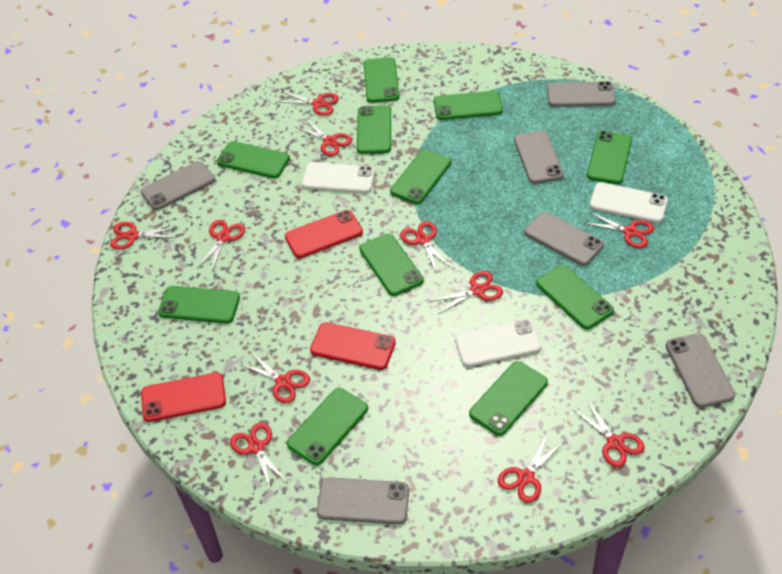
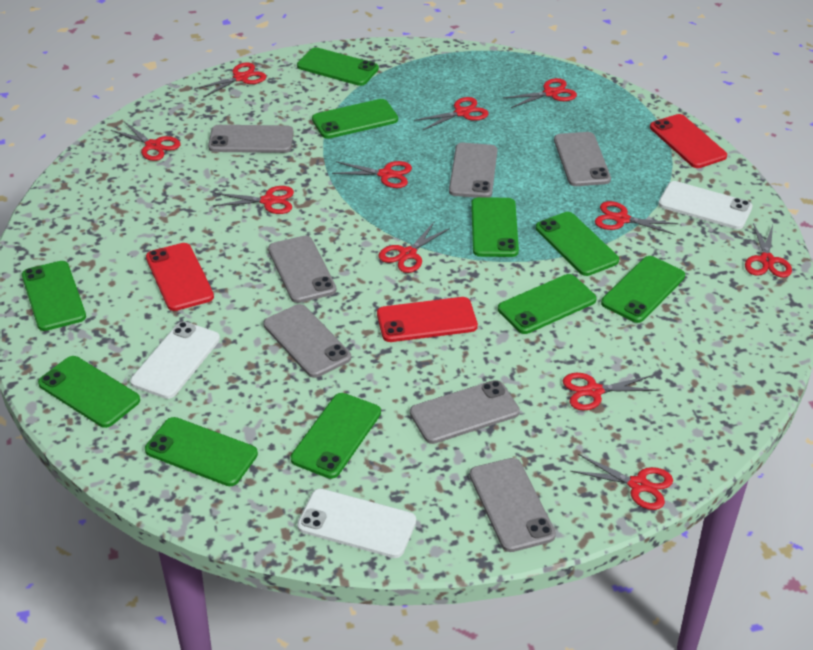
green phone: [158,286,240,324] [217,141,290,178] [287,388,368,465] [357,105,391,154] [359,233,424,296] [364,57,399,103] [390,149,451,204] [434,91,503,120] [469,361,548,436] [536,265,614,330] [587,131,632,184] = 11 -> [22,261,86,331] [38,356,140,428] [145,417,258,486] [290,393,381,479] [297,47,379,86] [312,99,398,139] [471,197,519,257] [498,274,596,334] [536,212,619,276] [601,256,685,323] = 10
grey phone: [140,161,215,210] [317,477,409,524] [514,131,564,184] [525,212,604,266] [547,81,616,107] [666,333,735,408] = 6 -> [208,125,293,153] [263,304,351,378] [268,236,336,303] [410,380,520,444] [449,143,497,198] [470,458,556,552] [554,132,611,186] = 7

